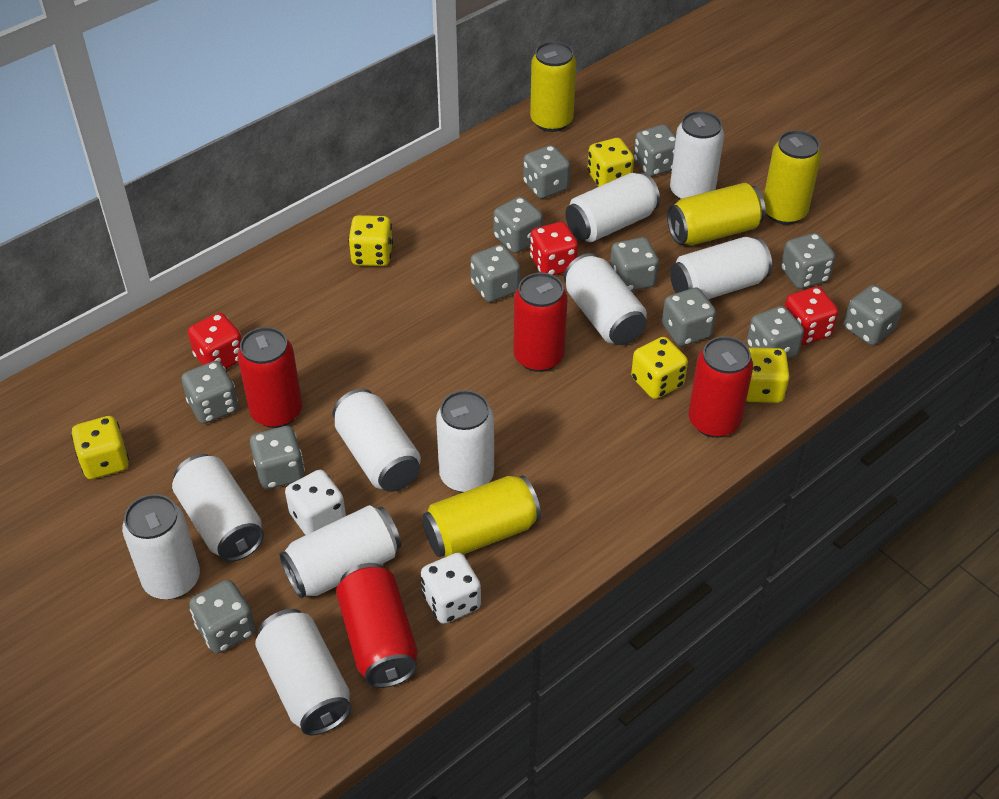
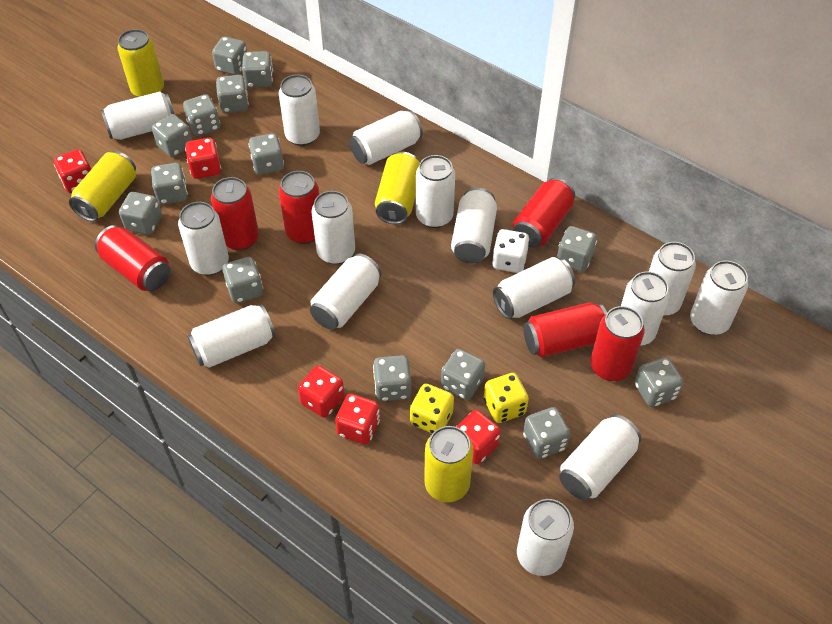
grey dice: [181,361,238,424] [189,580,256,653] [250,426,305,489] [470,244,520,302] [494,197,543,253] [523,145,570,199] [610,237,659,291] [634,125,676,177] [662,288,716,346] [747,306,804,359] [781,233,835,289] [844,285,903,345] = 12 -> [119,192,162,235] [151,163,188,204] [152,114,192,157] [183,94,220,136] [212,36,247,75] [216,75,249,113] [222,257,263,303] [242,51,273,88] [249,133,284,175] [373,355,411,401] [441,349,485,400] [523,407,570,459] [557,226,597,272] [635,357,684,407] = 14
red can: [237,327,302,428] [336,563,418,688] [513,273,567,372] [689,336,753,438] = 4 -> [95,225,170,291] [211,177,259,251] [279,171,319,244] [513,178,575,248] [523,302,607,358] [590,306,645,381] = 6
red dice: [188,313,242,369] [530,222,578,275] [784,286,838,345] = 3 -> [54,149,91,193] [185,138,221,179] [298,366,345,418] [335,394,380,445] [456,410,501,464] = 5
white can: [122,494,200,599] [172,454,264,562] [255,609,352,735] [280,505,401,598] [333,389,421,492] [436,390,494,493] [564,253,647,345] [565,172,660,242] [670,111,724,200] [670,237,772,299] = 10 -> [101,91,174,140] [178,202,229,276] [187,304,275,368] [279,75,320,146] [310,253,381,330] [311,191,355,264] [350,110,423,165] [416,155,455,228] [451,188,497,263] [493,257,575,319] [517,499,574,576] [559,414,641,500] [621,271,670,346] [649,242,696,316] [690,261,748,335] = 15
white dice: [285,470,346,535] [421,553,481,624] = 2 -> [492,229,530,273] = 1
yellow dice: [71,416,129,479] [348,215,393,266] [588,138,634,187] [631,337,688,399] [746,347,790,403] = 5 -> [410,384,454,434] [484,373,529,423] = 2

